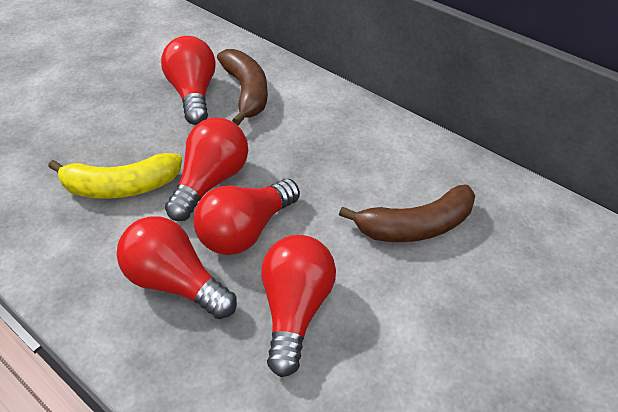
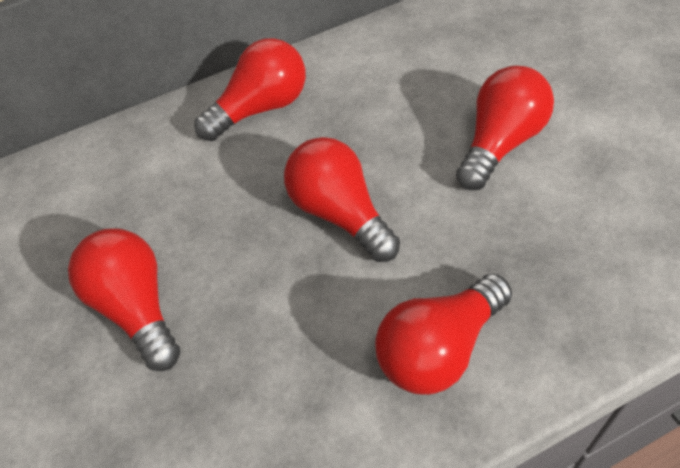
brown banana: [217,49,268,126] [339,185,475,242] = 2 -> none = 0
yellow banana: [48,153,182,199] = 1 -> none = 0

